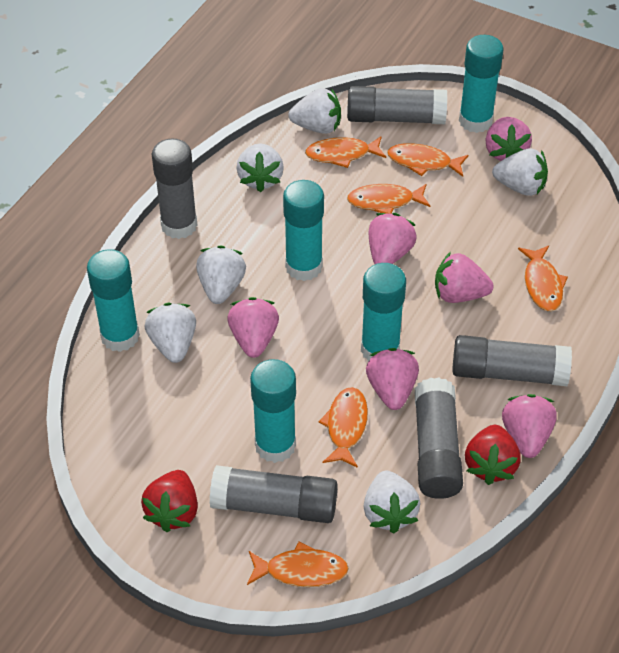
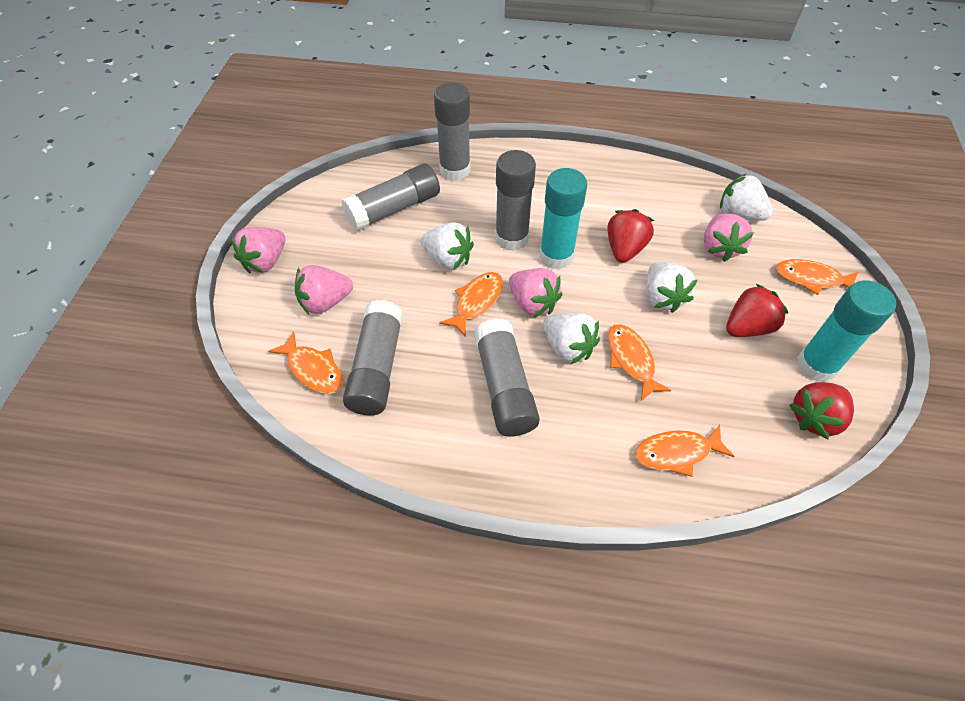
orange fish: [247,541,349,587] [305,136,386,168] [319,387,368,468] [347,184,430,214] [387,143,468,177] [518,245,568,312] = 6 -> [268,331,343,394] [439,272,503,337] [608,324,672,401] [635,425,735,477] [776,259,858,295] = 5
pink strawberry: [227,297,279,358] [366,348,419,410] [369,213,416,264] [435,252,494,303] [485,117,532,161] [502,394,557,458] = 6 -> [231,227,285,273] [295,265,353,314] [509,268,562,317] [704,213,754,262] = 4
red strawberry: [141,470,198,532] [465,425,521,485] = 2 -> [607,209,654,263] [726,284,788,337] [789,382,854,439] = 3
turquoise glue stick: [87,249,140,352] [250,359,296,463] [283,180,324,281] [361,263,406,362] [459,35,504,133] = 5 -> [540,168,587,269] [796,281,896,382] = 2
white strawberry: [145,303,196,363] [196,246,246,304] [237,143,284,193] [288,88,341,134] [363,471,421,533] [492,149,548,196] = 6 -> [421,222,474,269] [543,312,600,364] [646,262,698,313] [720,173,773,221] = 4

